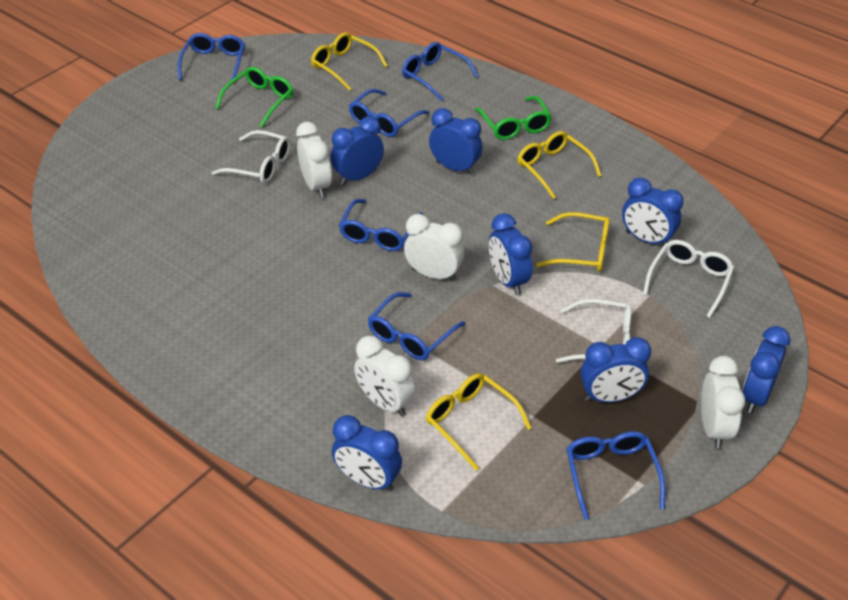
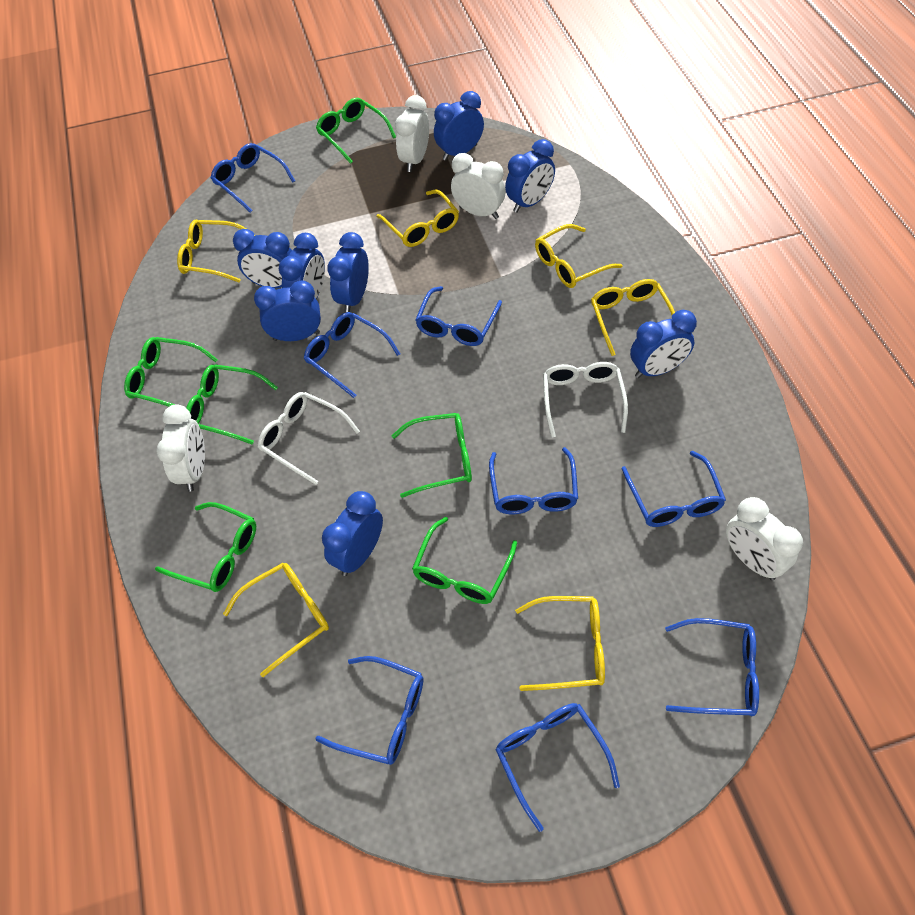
blue clock: [331,116,384,185] [332,415,402,492] [429,108,483,175] [489,213,533,295] [581,337,651,403] [622,178,684,246] [742,326,791,414] = 7 -> [233,229,292,288] [254,280,321,341] [279,233,325,299] [322,491,383,576] [327,232,369,313] [434,91,484,161] [505,139,555,213] [630,310,697,378] = 8
blue glasses: [178,33,245,84] [339,199,423,251] [349,89,429,137] [368,292,465,360] [402,42,479,101] [566,431,665,520] = 6 -> [211,143,295,213] [304,312,400,398] [315,656,423,765] [415,286,502,346] [489,447,578,514] [495,703,620,832] [622,451,726,527] [665,618,759,716] = 8
green glasses: [215,67,294,127] [475,96,552,140] = 2 -> [124,337,218,407] [155,502,256,592] [186,364,278,445] [316,98,396,164] [391,413,472,498] [412,517,517,604] = 6
white glasses: [212,130,290,183] [556,299,632,363] [643,240,734,318] = 3 -> [258,392,360,485] [543,362,628,438] = 2
yellow glasses: [311,32,388,91] [426,373,531,470] [517,131,602,199] [536,212,610,272] = 4 -> [177,220,255,283] [223,563,329,677] [376,190,459,247] [515,596,605,691] [535,224,622,288] [591,279,675,356] = 6

